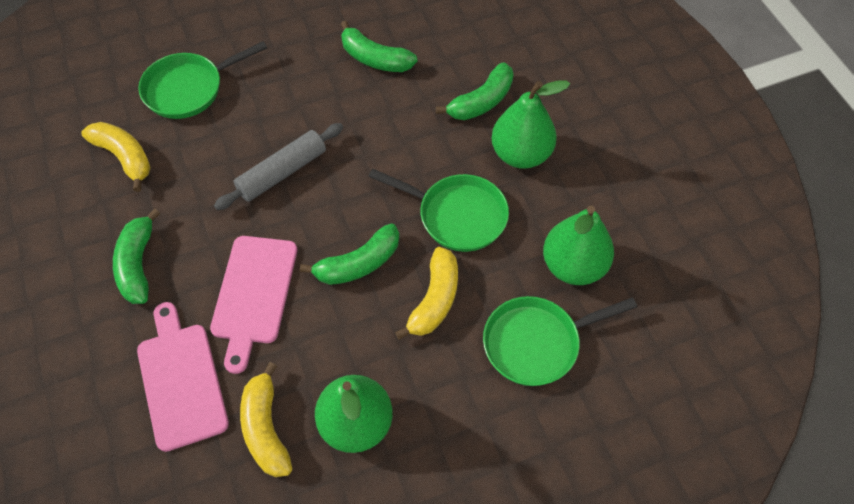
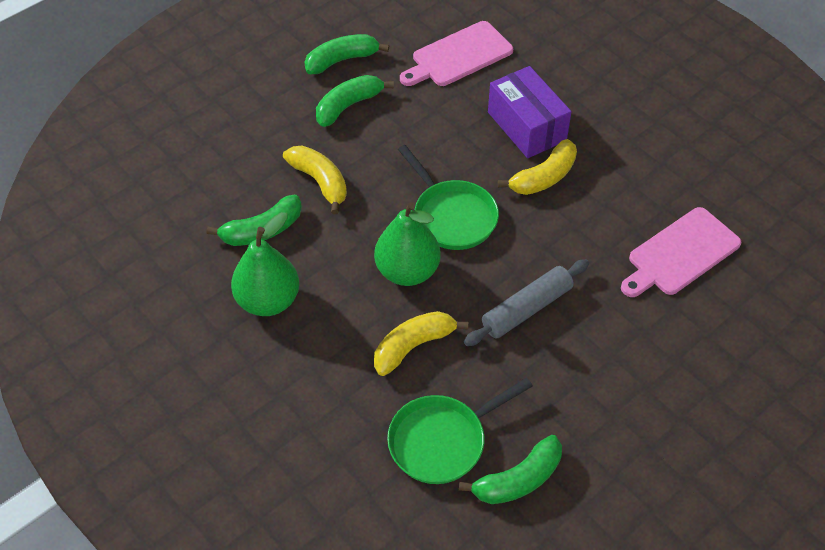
green pan: [138,41,267,119] [368,169,509,252] [483,296,637,386] = 3 -> [387,378,533,484] [398,145,499,250] = 2
green pear: [315,375,393,453] [492,80,570,169] [543,206,614,285] = 3 -> [231,212,299,316] [374,202,441,286] = 2
purple box: none = 0 -> [488,66,572,158] = 1

